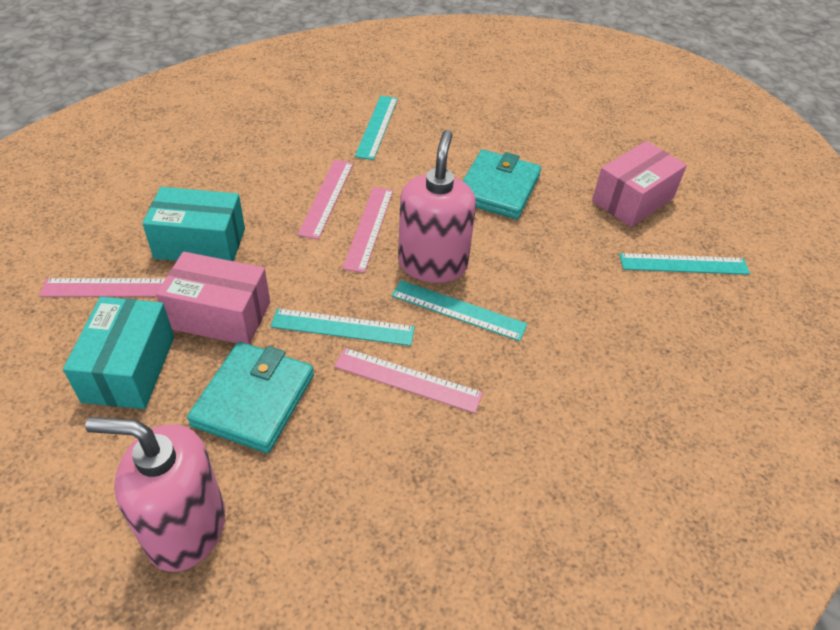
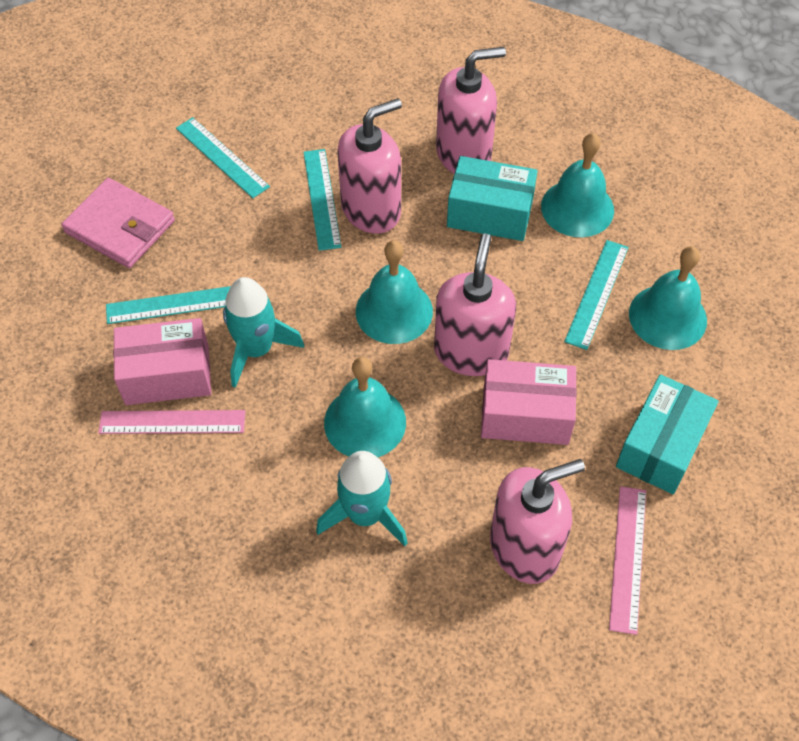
pink ruler: [39,278,166,297] [297,160,353,239] [334,348,483,413] [342,187,393,273] = 4 -> [98,410,245,434] [609,486,646,635] = 2
pink soap dispenser: [85,417,225,572] [398,130,476,283] = 2 -> [337,98,402,234] [434,233,516,376] [436,47,506,174] [490,459,585,584] = 4
pink wallet: none = 0 -> [61,178,175,268] = 1
turquoise bell: none = 0 -> [324,357,406,457] [356,240,433,344] [541,133,614,237] [629,246,707,350] = 4
turquoise rocket: none = 0 -> [223,277,304,388] [316,451,408,546] = 2
turquoise wallet: [187,342,314,453] [463,149,541,219] = 2 -> none = 0

